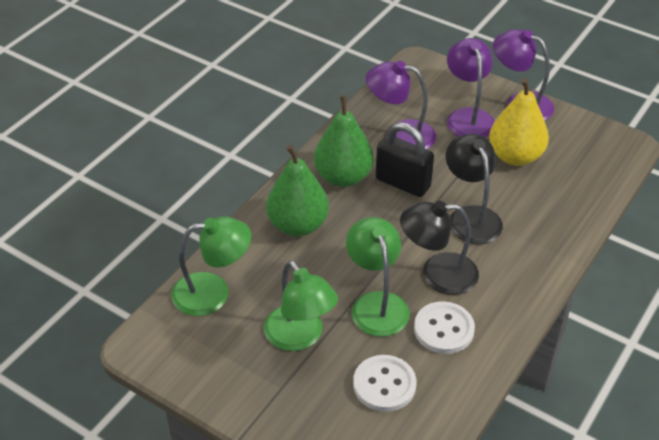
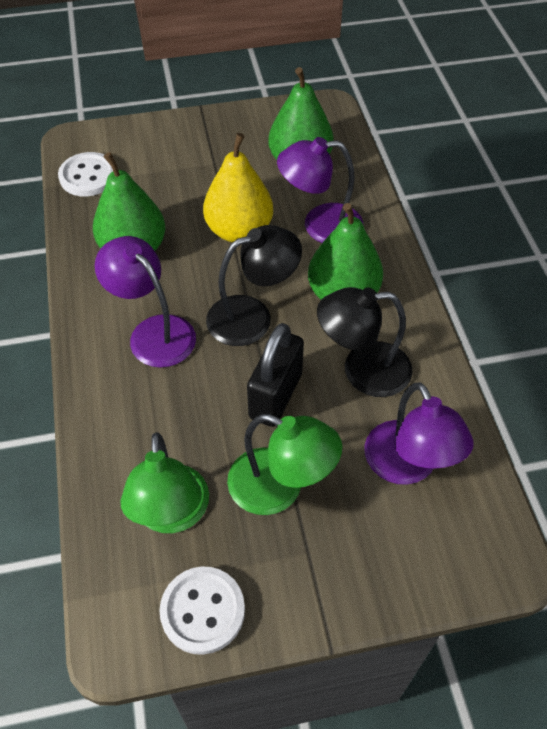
green lamp: [171,216,251,316] [264,260,338,351] [346,217,410,337] = 3 -> [121,432,209,533] [227,414,342,515] = 2
green pear: [266,145,329,236] [314,95,374,187] = 2 -> [93,152,165,251] [269,67,334,160] [308,203,383,300] = 3

